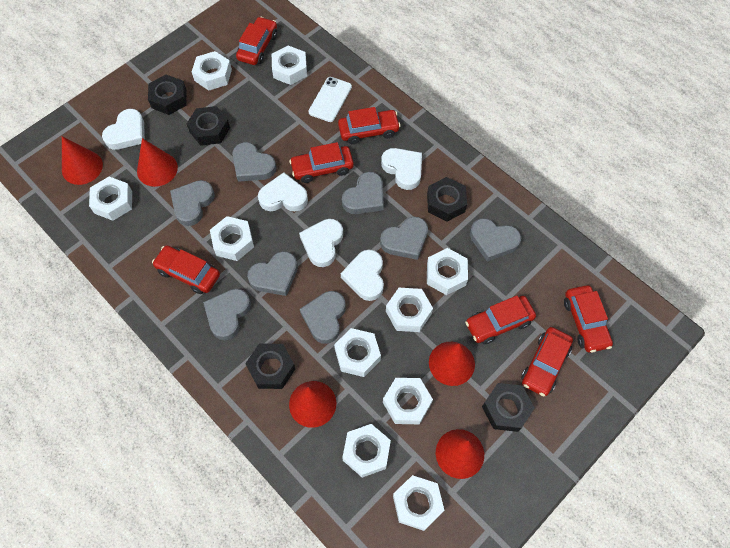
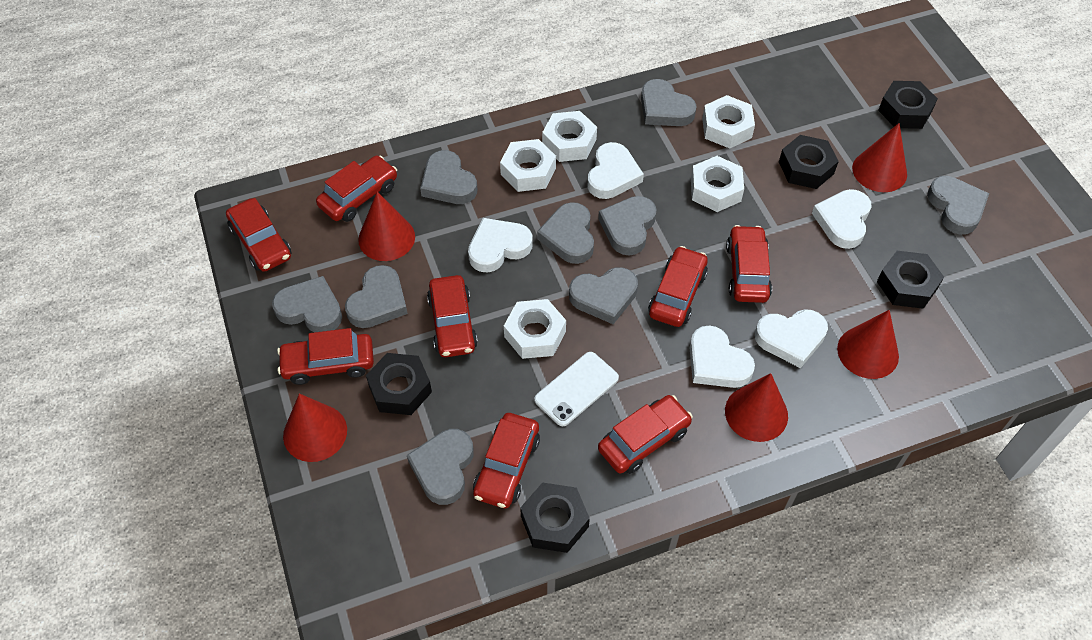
grey heart: [170,180,215,226] [203,289,251,340] [232,142,276,182] [247,251,298,296] [300,291,346,344] [342,172,384,214] [380,217,428,260] [470,218,521,262] = 8 -> [272,276,342,332] [345,265,408,328] [407,429,474,505] [420,150,477,204] [537,202,594,264] [569,267,638,324] [598,196,657,255] [641,79,697,126] [927,176,989,235] = 9
red car: [152,246,220,294] [236,17,277,65] [289,142,354,183] [338,107,401,144] [465,296,536,344] [521,327,573,397] [564,285,613,353] = 7 -> [226,198,291,272] [277,328,374,385] [316,155,397,222] [427,275,478,357] [473,413,540,508] [598,395,693,474] [648,246,708,327] [726,225,772,303] = 8
white nut: [89,177,132,221] [192,51,232,91] [210,216,254,261] [272,46,307,85] [334,328,381,377] [342,424,391,478] [383,378,433,424] [386,288,433,332] [393,475,444,531] [427,248,468,295] = 10 -> [500,139,556,192] [504,299,566,359] [542,111,597,162] [691,156,744,212] [702,95,755,149] = 5

